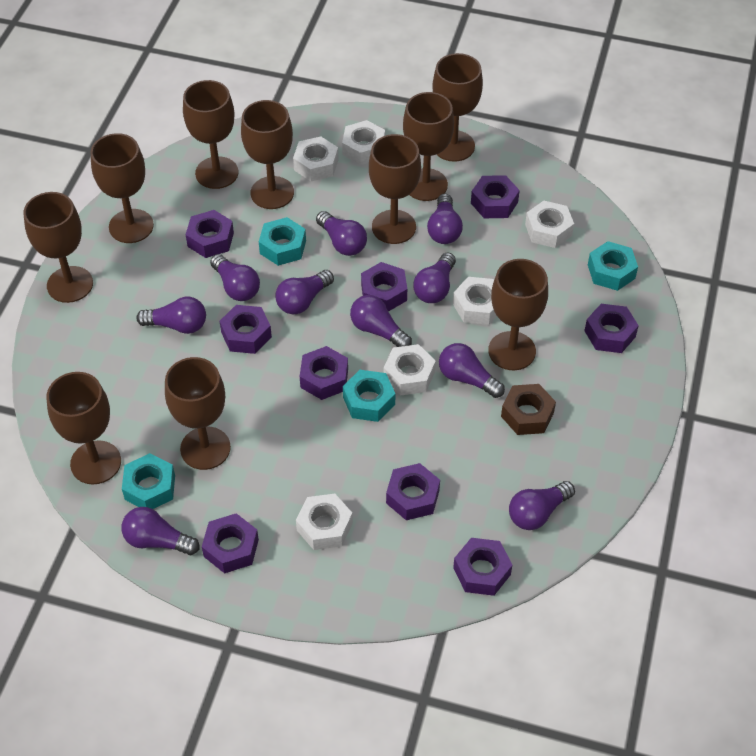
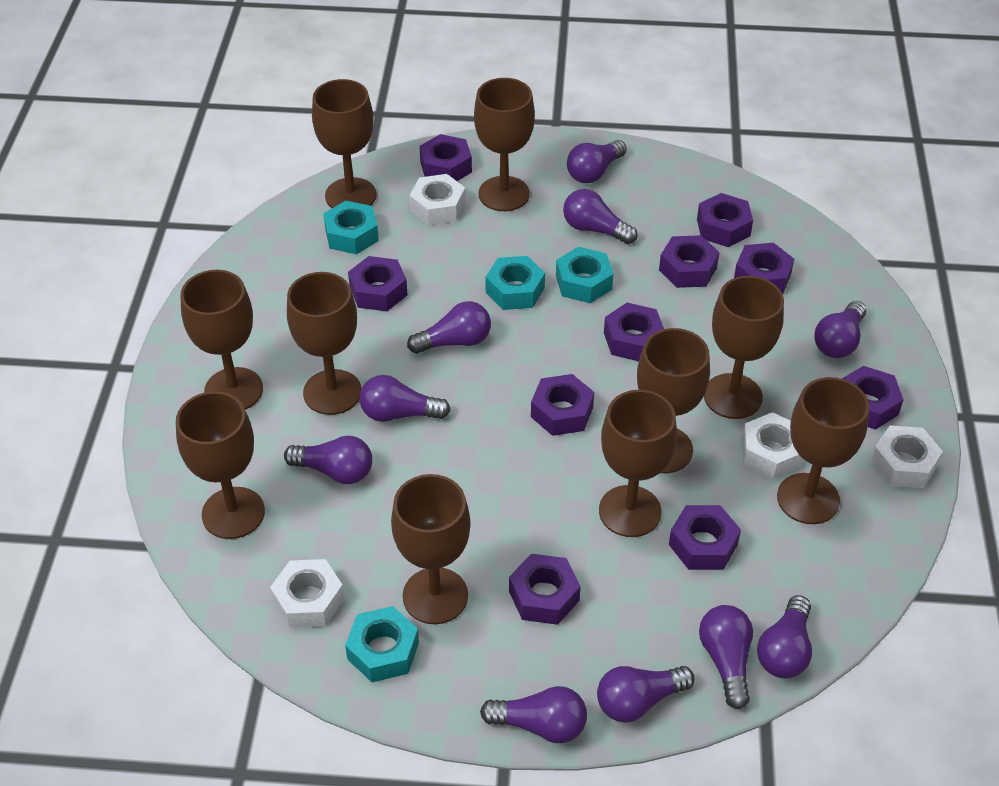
brown nut: [501,384,556,435] = 1 -> none = 0
purple nut: [186,210,234,258] [202,513,259,573] [220,305,272,354] [300,346,348,400] [361,262,407,312] [386,463,440,520] [453,538,512,596] [471,175,520,218] [584,304,639,353] = 9 -> [348,256,408,311] [419,134,472,181] [509,554,581,625] [531,374,594,436] [604,303,664,361] [659,235,720,288] [669,505,741,570] [697,193,753,247] [734,243,794,294] [842,366,904,430] = 10
white nut: [293,136,339,181] [296,494,353,550] [342,120,385,165] [384,344,436,396] [453,277,497,325] [525,201,574,248] = 6 -> [270,559,345,628] [409,174,466,225] [742,412,803,479] [870,426,943,488] = 4

